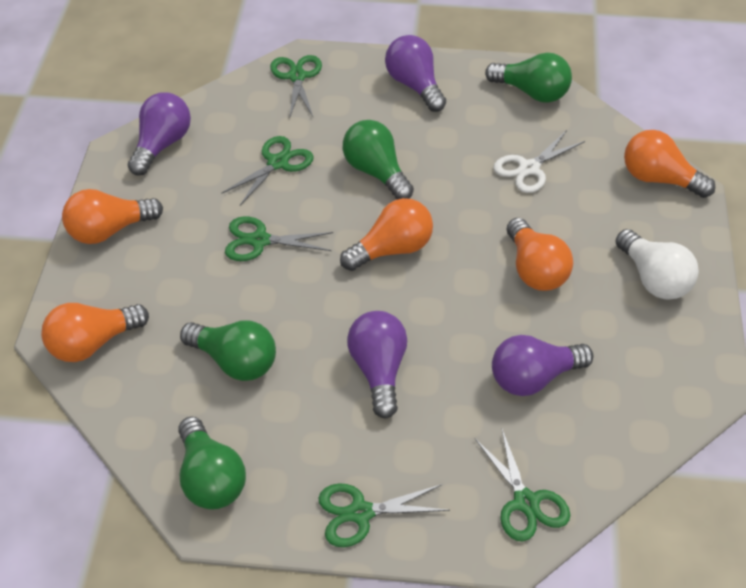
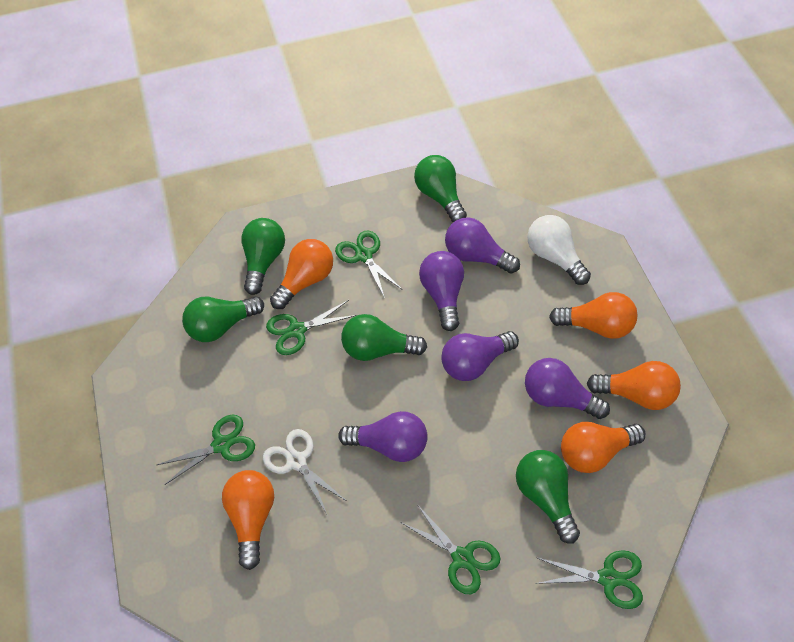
green light bulb: [178,417,246,510] [180,321,276,381] [343,120,414,199] [485,53,572,103] = 4 -> [182,296,264,342] [241,218,285,295] [341,314,427,361] [414,155,467,222] [516,450,580,543] = 5
purple light bulb: [128,92,191,176] [347,311,407,418] [385,35,446,112] [492,335,593,396] = 4 -> [338,411,428,462] [419,251,464,331] [441,331,519,381] [445,217,520,274] [525,358,610,419] = 5

